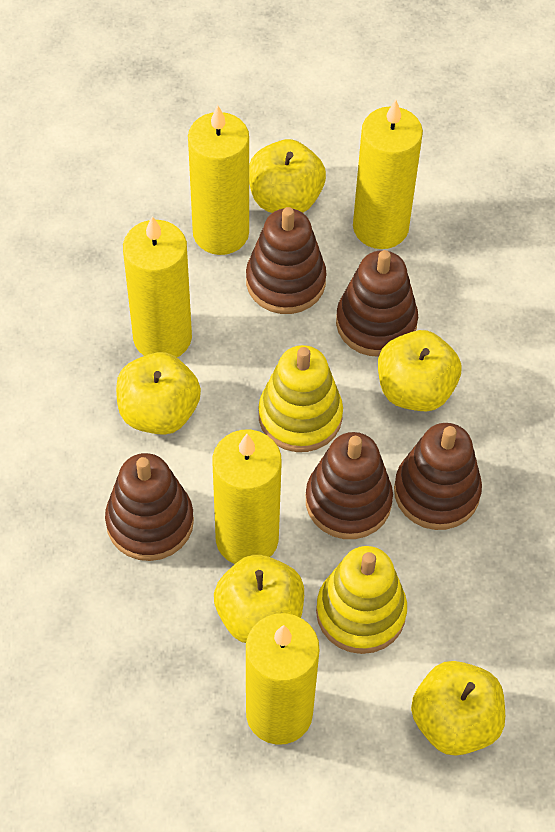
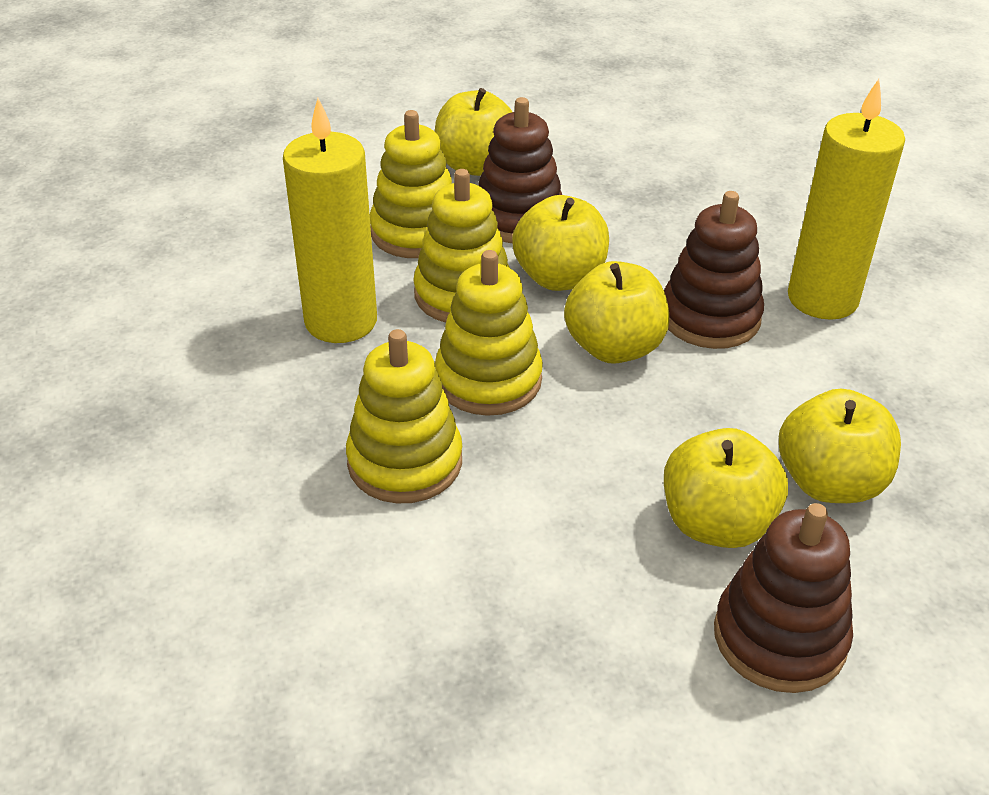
brown stacking toy: [105,453,194,561] [246,207,326,314] [306,432,393,539] [336,250,418,357] [394,423,482,530] = 5 -> [478,97,562,243] [664,191,764,349] [714,503,853,693] = 3
yellow candle: [123,216,192,357] [188,105,249,255] [212,430,282,564] [246,613,319,745] [353,99,423,249] = 5 -> [283,98,377,343] [788,79,905,320] = 2
yellow stacking toy: [258,345,343,452] [316,546,407,654] = 2 -> [346,329,462,503] [370,110,452,258] [413,169,510,323] [435,250,543,416] = 4

